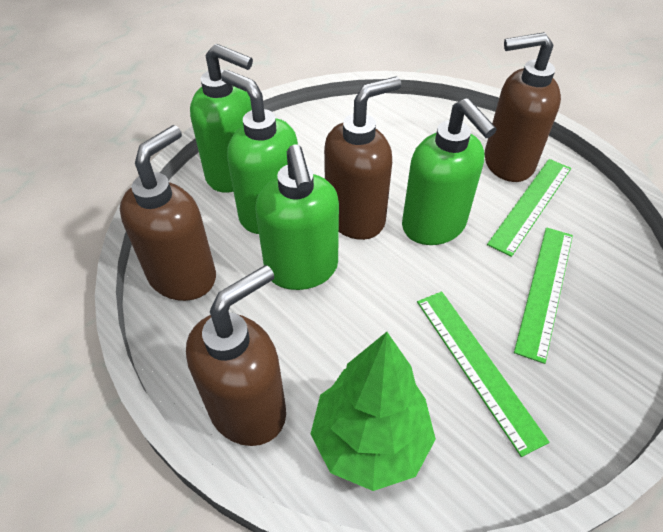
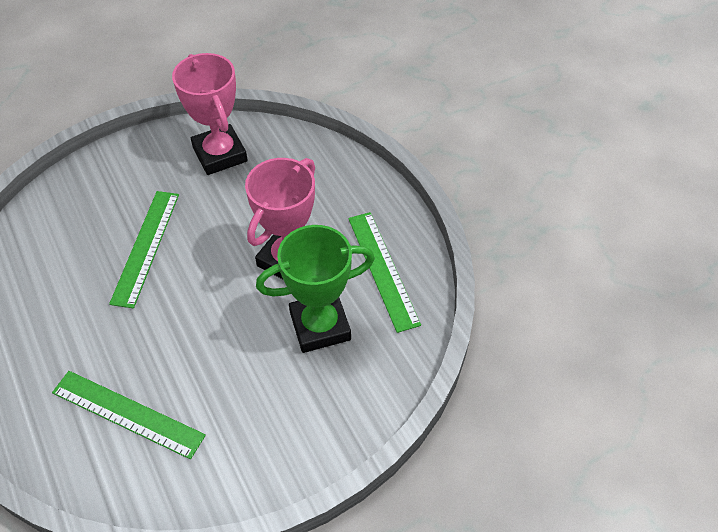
brown soap dispenser: [120,125,216,301] [186,265,286,446] [324,76,401,240] [485,32,561,182] = 4 -> none = 0
green soap dispenser: [190,44,253,192] [221,70,298,234] [256,144,339,290] [402,98,497,245] = 4 -> none = 0
green tree: [311,332,436,491] = 1 -> none = 0
green trophy: none = 0 -> [256,225,375,353] = 1
pink trophy: none = 0 -> [172,53,248,175] [245,158,315,279] = 2

